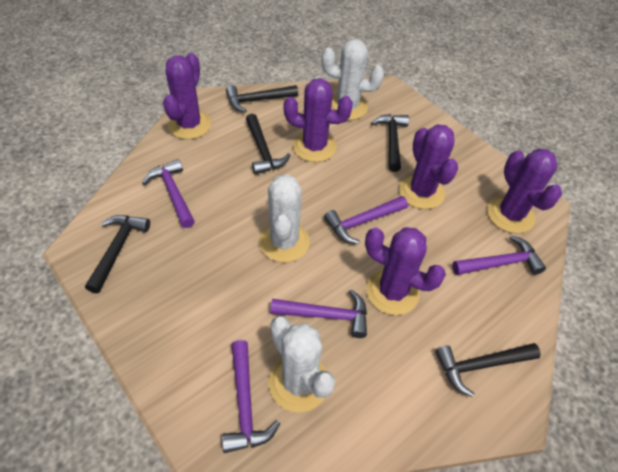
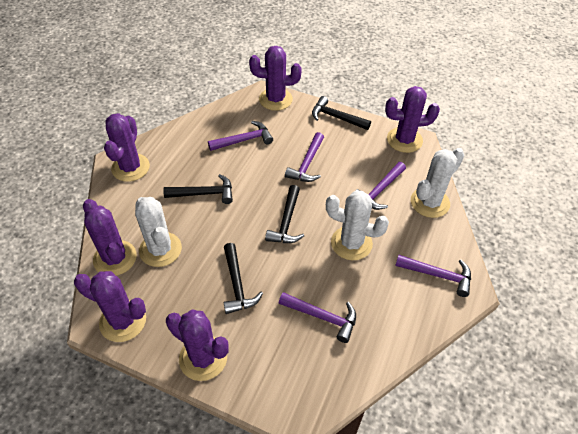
black hammer: [85,215,150,294] [226,85,298,113] [246,114,290,175] [371,114,409,172] [435,343,541,397] = 5 -> [163,174,233,204] [223,243,263,314] [265,185,304,243] [312,96,371,130] = 4
purple cactus: [163,53,211,139] [284,78,353,162] [365,227,446,315] [399,124,458,209] [487,149,562,233] = 5 -> [74,271,146,342] [83,199,137,276] [104,113,150,182] [166,309,229,381] [249,46,302,111] [385,86,440,153] = 6

